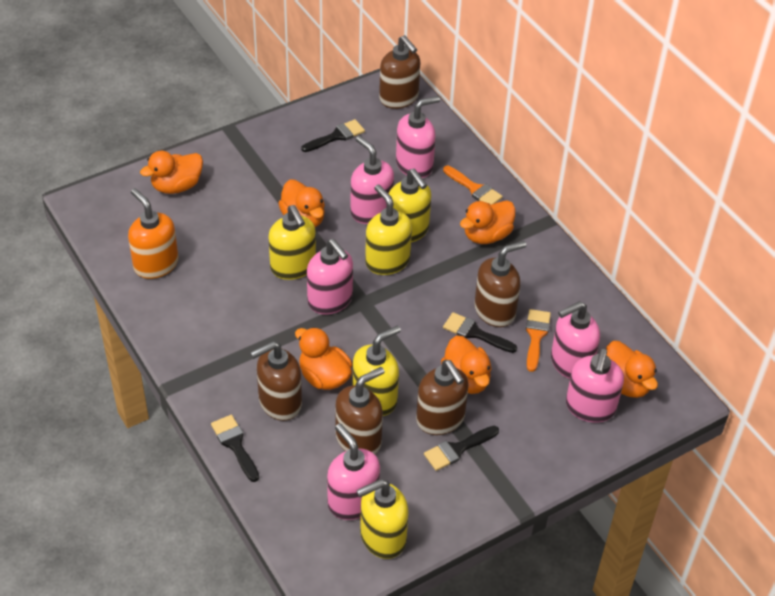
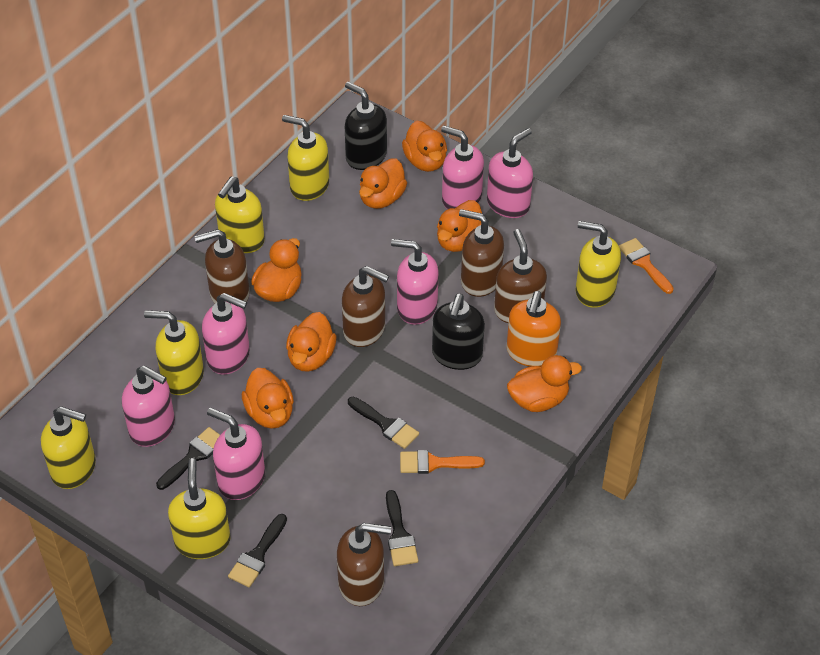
black soap dispenser: none = 0 -> [345,82,387,170] [432,294,485,370] = 2
orange duck: [140,151,203,194] [278,180,325,227] [295,327,352,390] [441,336,491,394] [460,200,516,244] [606,341,658,398] = 6 -> [242,368,294,429] [251,238,302,302] [286,312,336,372] [359,158,407,209] [402,121,447,172] [437,200,482,252] [507,355,582,412] = 7
yellow soap dispenser: [269,205,316,280] [353,325,401,416] [356,479,408,559] [365,184,412,275] [388,169,431,242] = 5 -> [41,406,96,489] [144,310,204,395] [168,458,231,559] [215,177,265,253] [282,115,329,201] [576,221,621,308] = 6

